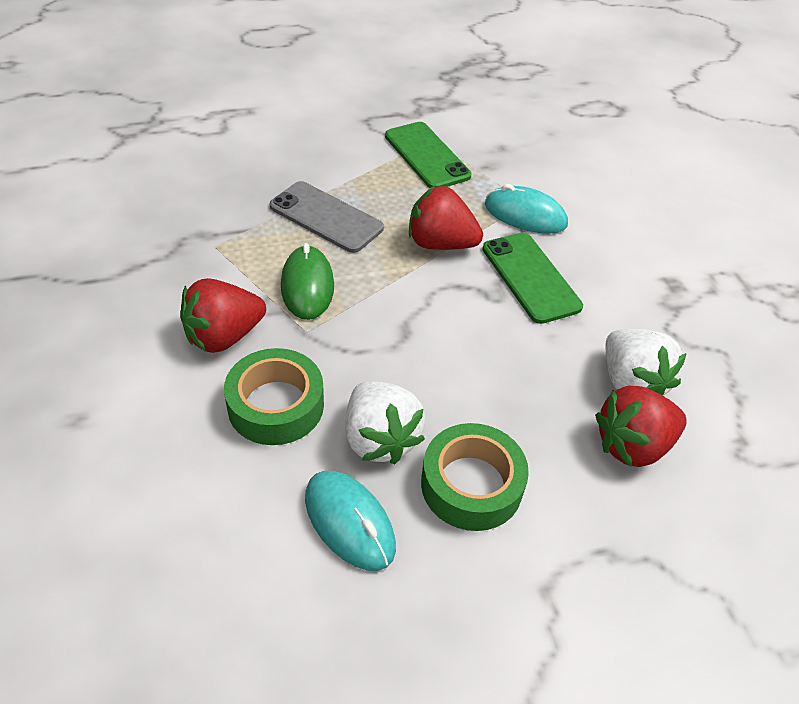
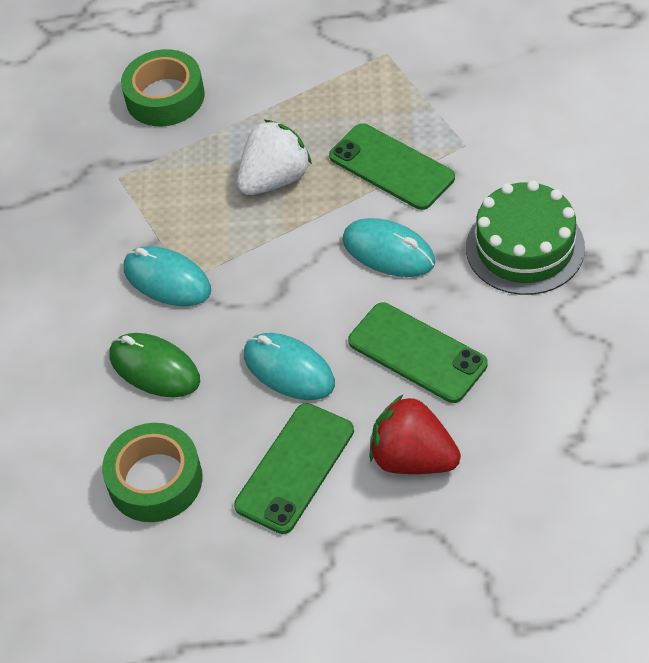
green cake: none = 0 -> [466,180,585,295] = 1
green phone: [385,122,472,188] [482,233,583,324] = 2 -> [234,403,354,534] [329,123,455,210] [348,302,488,403] = 3
grey phone: [269,181,384,253] = 1 -> none = 0
red strawberry: [180,278,266,353] [409,185,483,250] [595,386,687,467] = 3 -> [369,395,461,474] = 1
turquoise mouse: [305,471,396,571] [485,184,568,234] = 2 -> [124,246,211,307] [244,333,335,400] [342,218,435,277] = 3
white strawberry: [345,381,425,464] [605,329,687,396] = 2 -> [237,120,312,195] = 1

